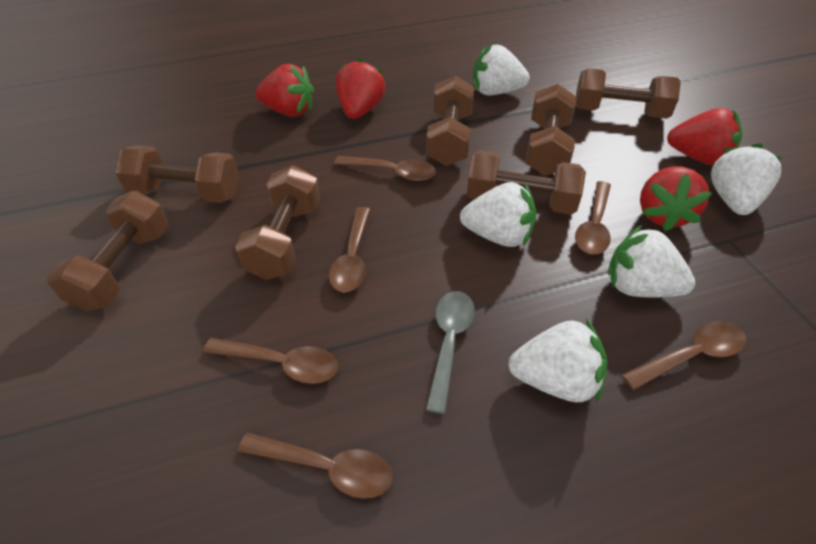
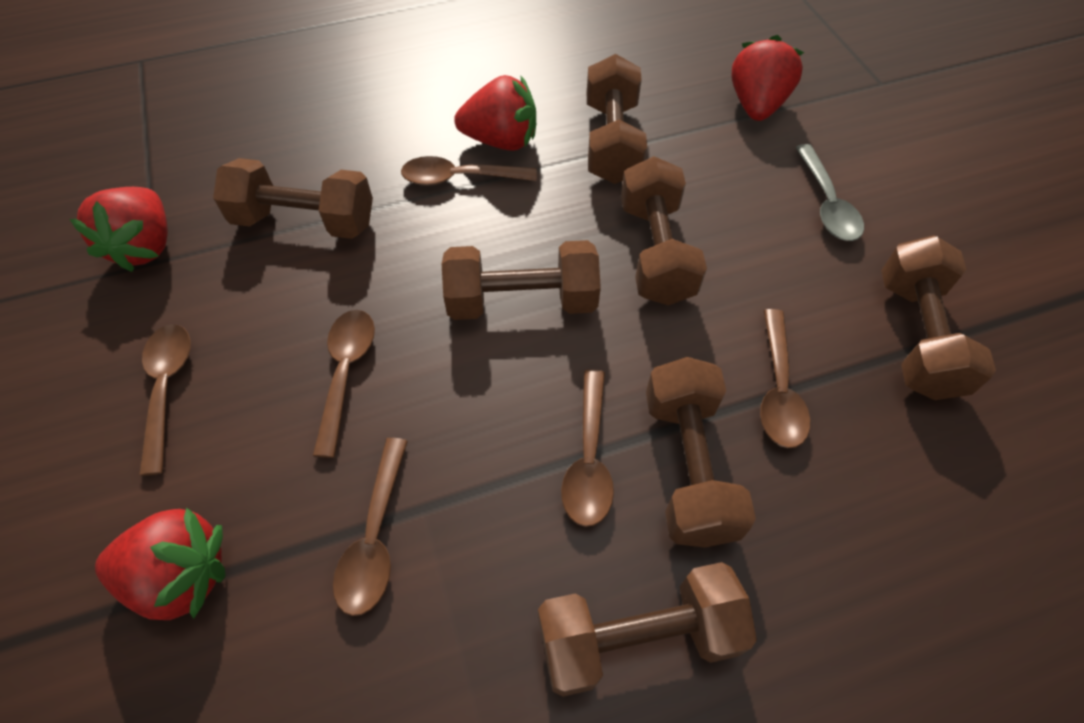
white strawberry: [460,182,536,247] [473,45,530,95] [508,319,607,402] [608,225,695,298] [711,143,782,215] = 5 -> none = 0

